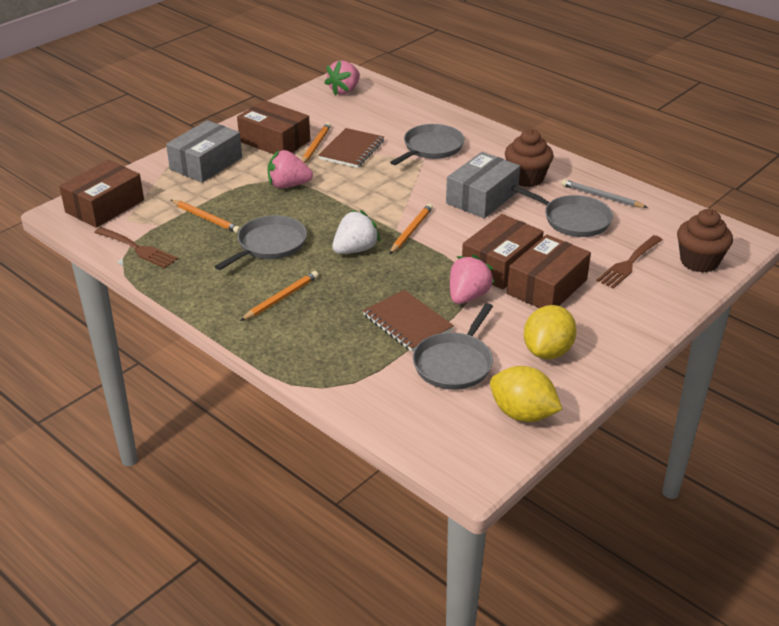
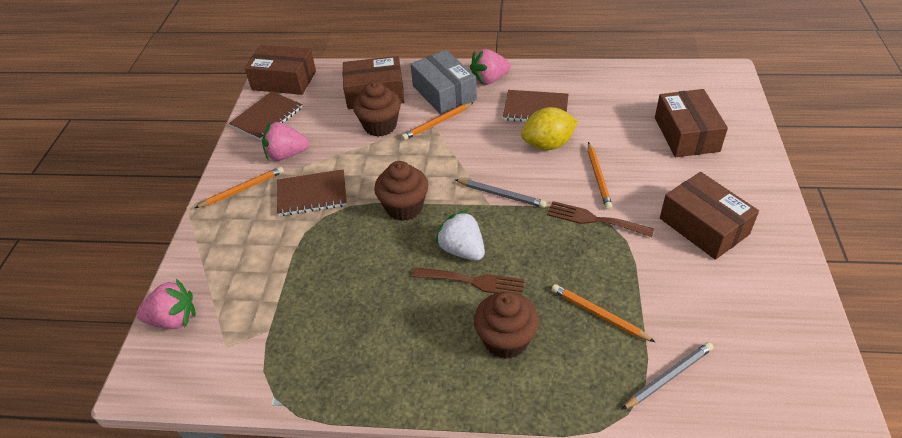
brown cupcake: [505,129,554,187] [677,209,733,272] = 2 -> [353,81,401,137] [374,161,428,221] [474,292,539,359] = 3
brown notebook: [318,128,384,168] [363,290,454,352] = 2 -> [229,91,302,140] [277,169,347,216] [503,90,569,122] = 3
grey box: [166,120,242,183] [446,152,520,218] = 2 -> [410,50,477,115] = 1
grey pan: [215,215,307,270] [390,124,464,165] [413,303,493,390] [511,185,613,237] = 4 -> none = 0
grey pencil: [561,179,648,208] = 1 -> [456,179,546,208] [621,342,713,410] = 2
yellow lemon: [490,366,562,422] [524,305,577,359] = 2 -> [521,107,578,150] = 1

